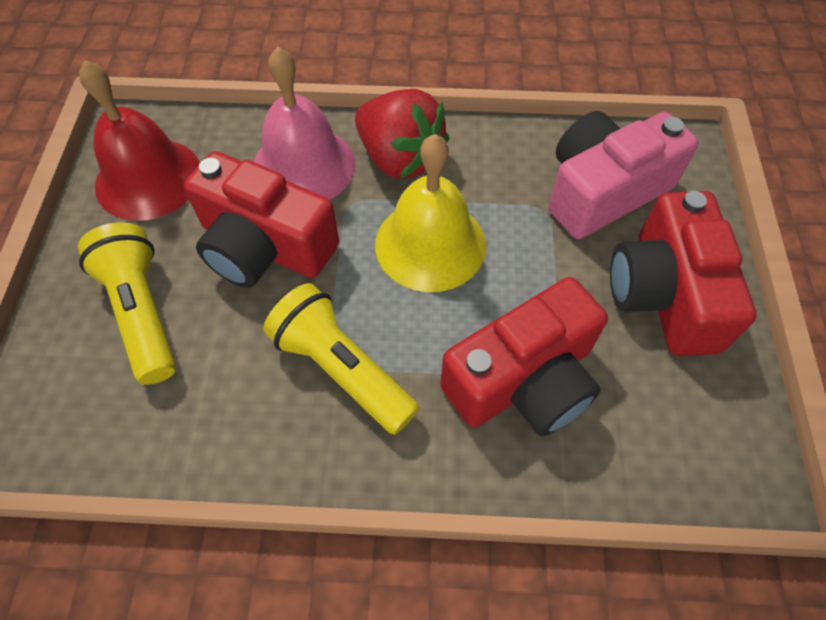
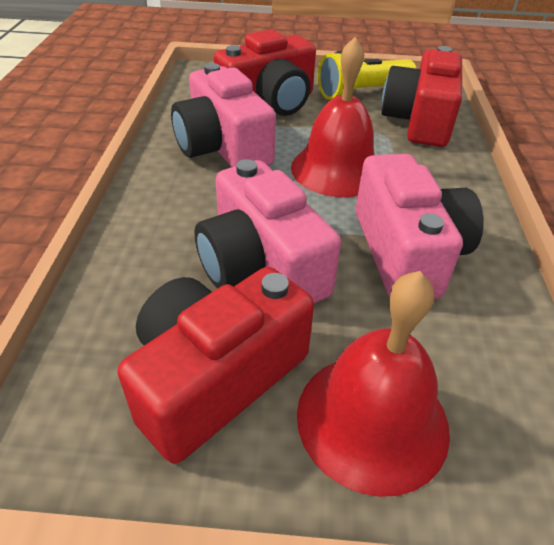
pink bell: [253,47,355,200] = 1 -> none = 0
pink camera: [548,111,698,239] = 1 -> [171,63,276,167] [194,159,341,303] [356,154,483,299] = 3
red bell: [79,60,200,221] = 1 -> [291,37,375,197] [297,271,450,497] = 2
red strawberry: [355,89,449,179] = 1 -> none = 0
yellow bell: [375,134,486,292] = 1 -> none = 0
yellow flashlight: [78,222,176,385] [263,283,419,435] = 2 -> [318,51,416,100] = 1

